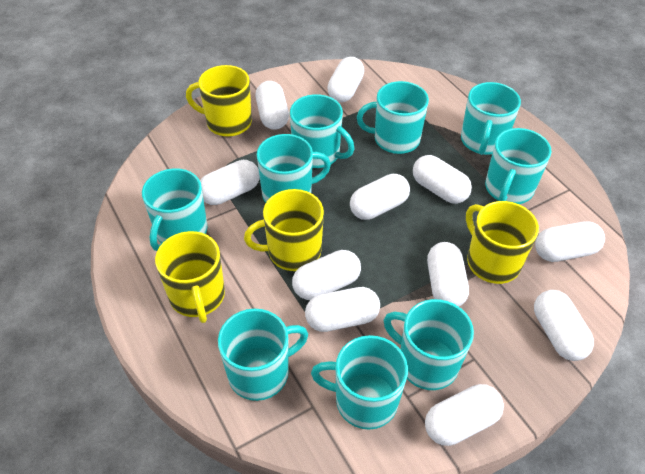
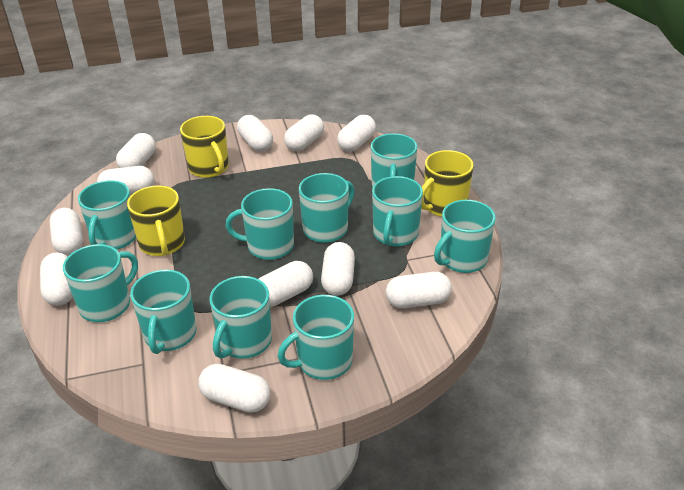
turquoise mug: [142,168,207,251] [218,309,308,401] [257,134,331,203] [290,94,354,168] [311,335,408,430] [357,81,429,154] [384,299,474,390] [461,82,521,155] [485,128,551,204] = 9 -> [63,244,138,322] [78,180,136,250] [130,270,197,354] [209,276,272,359] [225,188,294,260] [278,295,354,380] [299,173,354,243] [371,133,417,188] [372,176,423,247] [434,200,496,273] = 10
yellow mug: [155,231,225,323] [186,65,252,137] [244,189,324,271] [466,201,539,284] = 4 -> [127,185,185,256] [180,116,229,178] [421,150,474,217] = 3

